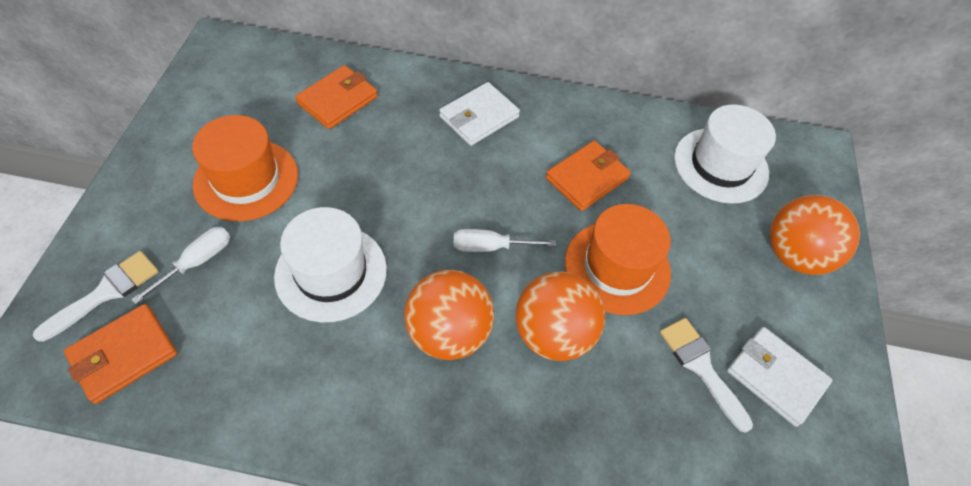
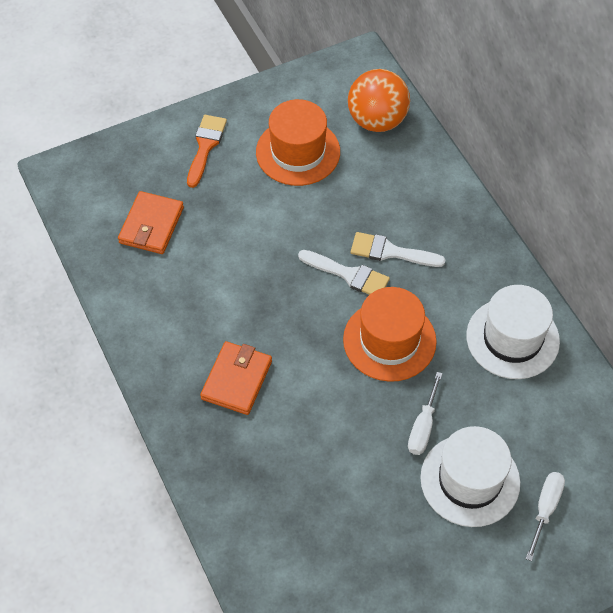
orange ball: [404,270,494,360] [515,272,605,361] [770,195,860,275] = 3 -> [348,69,410,132] = 1
orange brush: none = 0 -> [187,115,227,188] = 1
orange wallet: [64,304,177,404] [295,65,378,129] [546,141,631,211] = 3 -> [118,191,184,254] [200,341,272,415] = 2
white wallet: [439,82,520,146] [727,327,832,427] = 2 -> none = 0

